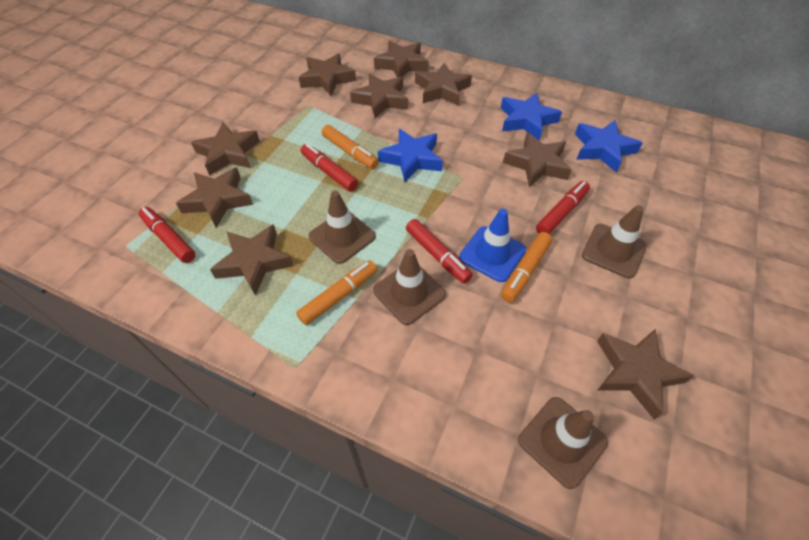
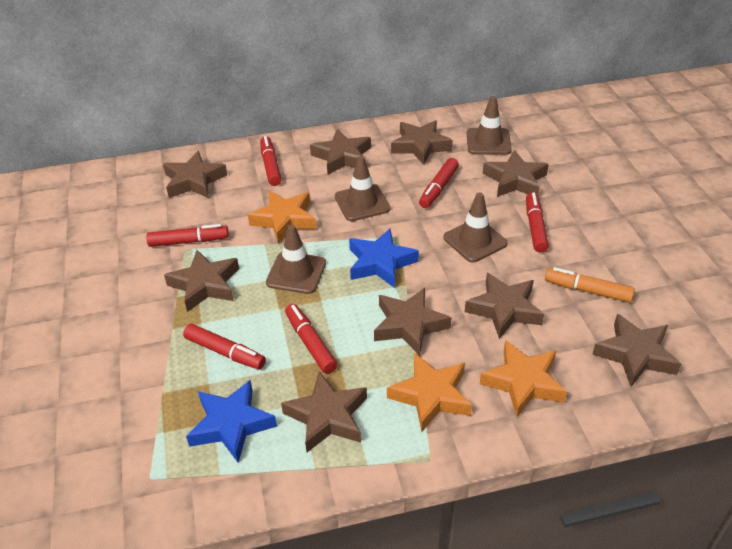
blue star: [378,129,443,182] [501,93,562,140] [575,120,642,172] = 3 -> [186,380,277,462] [349,228,419,288] = 2
blue traffic cone: [459,209,526,282] = 1 -> none = 0
orange marker: [296,260,377,325] [322,125,379,169] [501,232,552,302] = 3 -> [545,267,635,303] = 1
orange star: none = 0 -> [248,190,316,244] [387,353,472,432] [480,340,567,417] = 3
red marker: [139,207,196,263] [301,144,358,191] [406,219,473,283] [536,181,590,234] = 4 -> [146,224,229,247] [183,324,266,370] [260,136,282,186] [285,304,337,374] [419,158,459,208] [526,192,549,253] = 6

